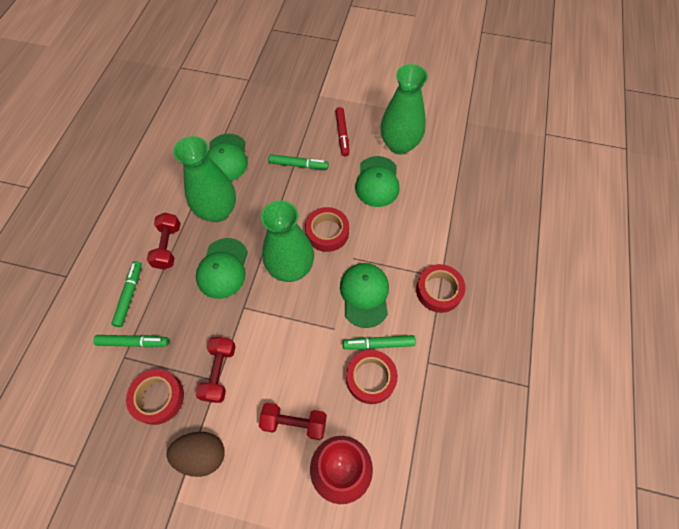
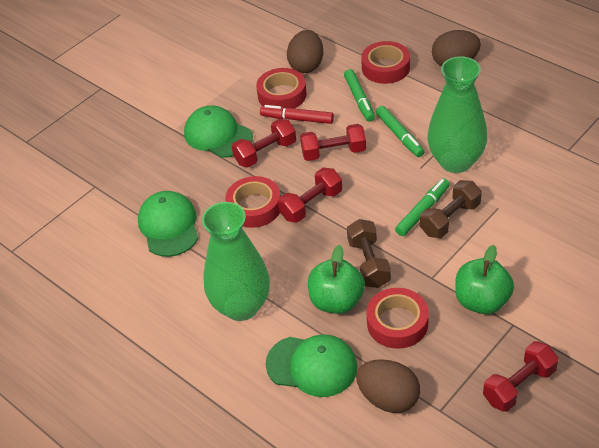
brown dumbbell: none = 0 -> [347,219,391,288] [420,180,482,238] = 2
brown egg: [166,432,225,477] = 1 -> [287,30,323,73] [356,359,420,413] [432,30,481,66] = 3
green apple: none = 0 -> [308,245,365,314] [455,245,514,314] = 2
green cap: [196,238,248,299] [207,134,248,181] [340,263,389,328] [355,156,400,207] = 4 -> [138,191,198,257] [184,105,253,158] [266,334,357,397] = 3
green marker: [93,335,169,348] [111,261,142,327] [269,154,329,169] [343,335,416,350] = 4 -> [344,69,375,122] [376,106,424,157] [395,178,450,236] = 3
green vase: [173,136,236,222] [261,200,314,282] [380,64,428,155] = 3 -> [202,202,270,321] [427,56,487,173] = 2
red dumbbell: [147,213,181,270] [196,337,236,403] [259,403,327,440] = 3 -> [232,119,296,167] [278,168,342,223] [300,124,366,161] [483,341,559,412] = 4
red vase: [310,436,373,504] = 1 -> none = 0

